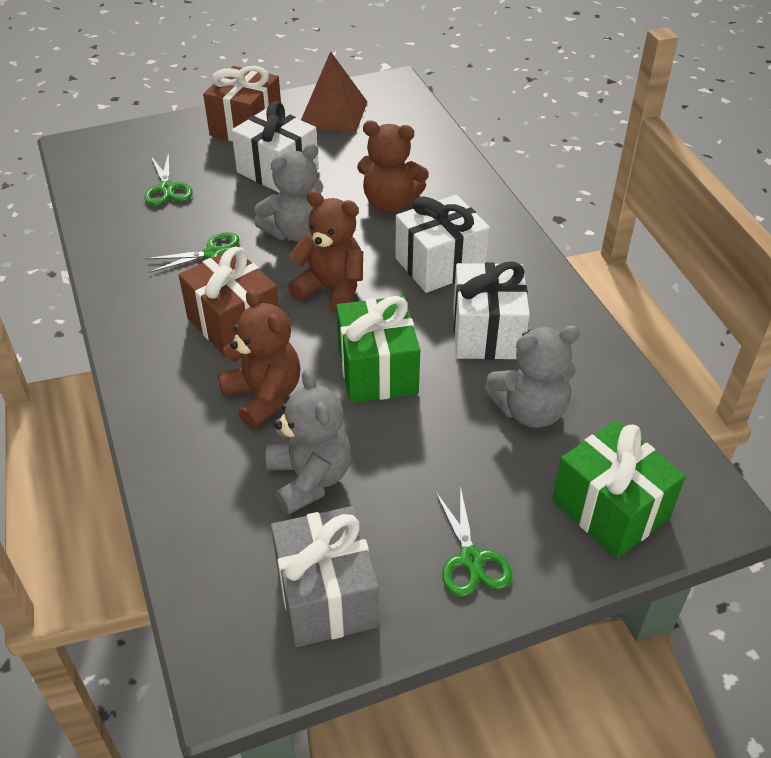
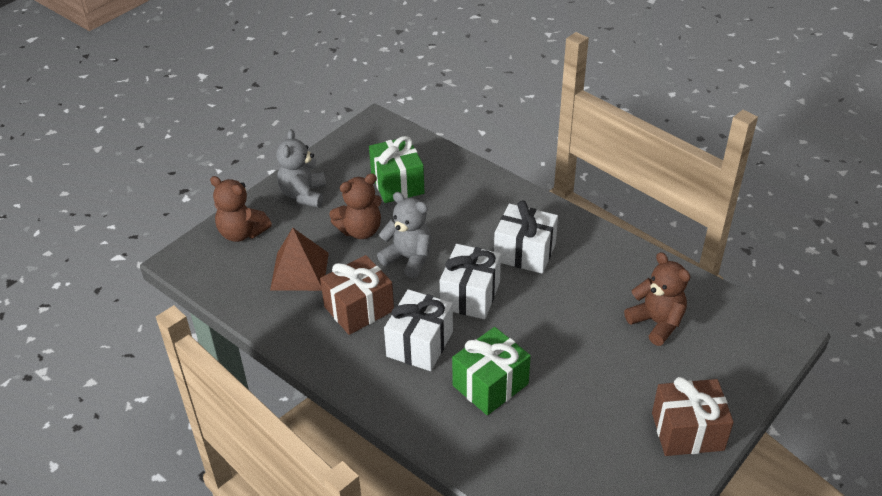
green scissors: [144,153,193,206] [145,233,240,273] [435,486,512,597] = 3 -> none = 0
grey gift: [271,506,379,647] = 1 -> none = 0
grey teddy bear: [254,144,323,241] [266,368,351,515] [484,326,580,428] = 3 -> [277,129,326,207] [377,192,431,278] = 2

